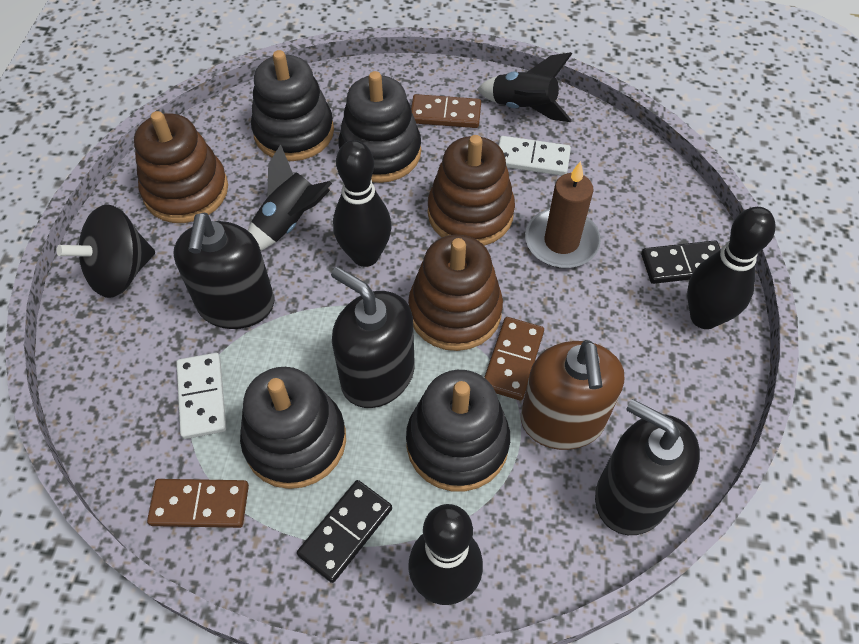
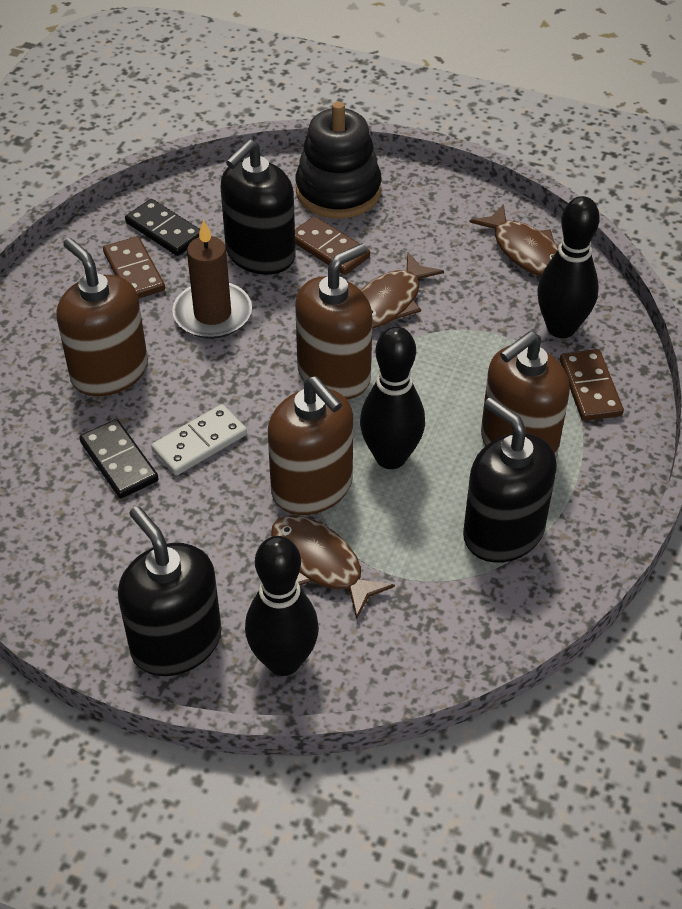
black rocket: [248,144,332,251] [477,52,572,122] = 2 -> none = 0
black spinning top: [56,204,155,298] = 1 -> none = 0
black stacking toy: [240,367,346,489] [251,50,334,161] [338,71,421,183] [406,370,510,492] = 4 -> [296,102,382,219] = 1
brown fish: none = 0 -> [271,515,395,619] [361,253,444,329] [470,204,558,276] = 3
brown soap dispenser: [521,340,624,450] = 1 -> [56,238,148,396] [268,376,353,515] [295,243,372,400] [481,331,570,457] = 4
brown stacking toy: [134,111,228,223] [408,235,503,351] [428,135,515,246] = 3 -> none = 0
white domino: [176,353,226,439] [498,136,571,176] = 2 -> [151,404,247,476] = 1

